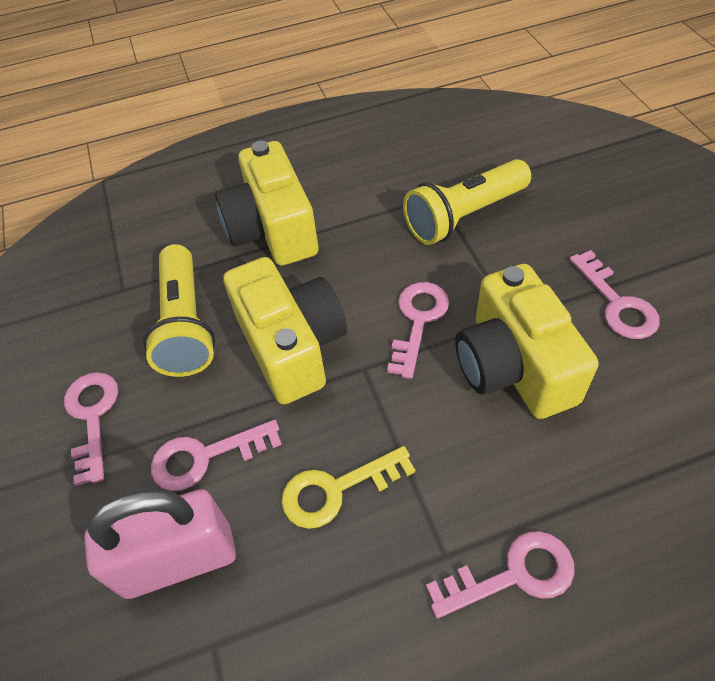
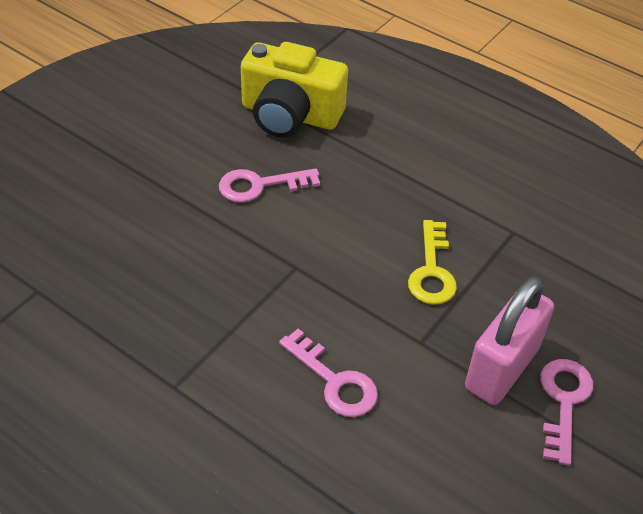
pink key: [64,372,118,486] [151,420,282,491] [387,282,449,379] [426,531,575,618] [569,250,660,339] = 5 -> [219,168,320,203] [279,329,378,417] [540,359,593,466] = 3
yellow camera: [215,141,319,266] [223,257,347,405] [455,264,599,419] = 3 -> [241,42,348,138] = 1
yellow flashlight: [143,244,215,377] [403,159,531,245] = 2 -> none = 0

